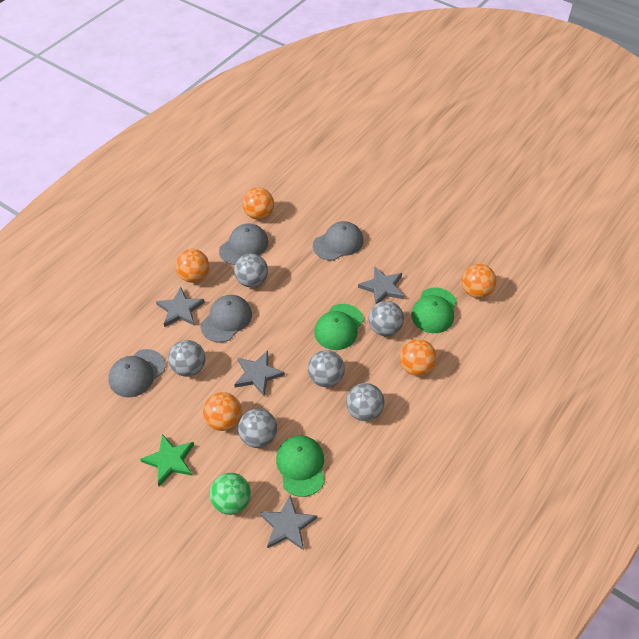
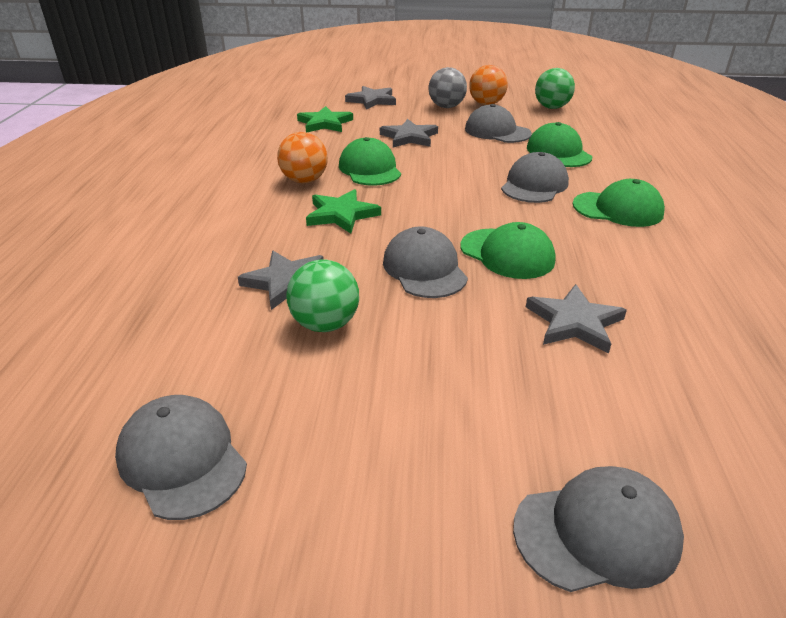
green ball: [209,473,251,515] = 1 -> [286,259,359,332] [535,68,575,109] = 2
green cap: [276,435,325,497] [314,304,364,350] [411,287,457,333] = 3 -> [339,137,401,186] [460,222,555,279] [527,122,593,167] [573,179,665,227] = 4
green star: [140,434,194,486] = 1 -> [297,106,353,132] [306,189,381,233] = 2
grey ball: [168,340,205,377] [234,254,268,287] [238,409,277,448] [308,350,345,387] [346,383,384,421] [368,301,404,336] = 6 -> [428,67,467,108] = 1
grey cap: [109,349,165,397] [201,295,252,342] [219,223,268,265] [313,221,363,261] = 4 -> [115,395,247,520] [383,226,468,298] [465,104,532,143] [501,152,569,203] [513,466,684,592] = 5
orange ball: [175,249,209,283] [203,392,242,431] [242,188,274,220] [400,339,437,376] [462,264,497,298] = 5 -> [277,132,328,183] [469,65,508,105] = 2

